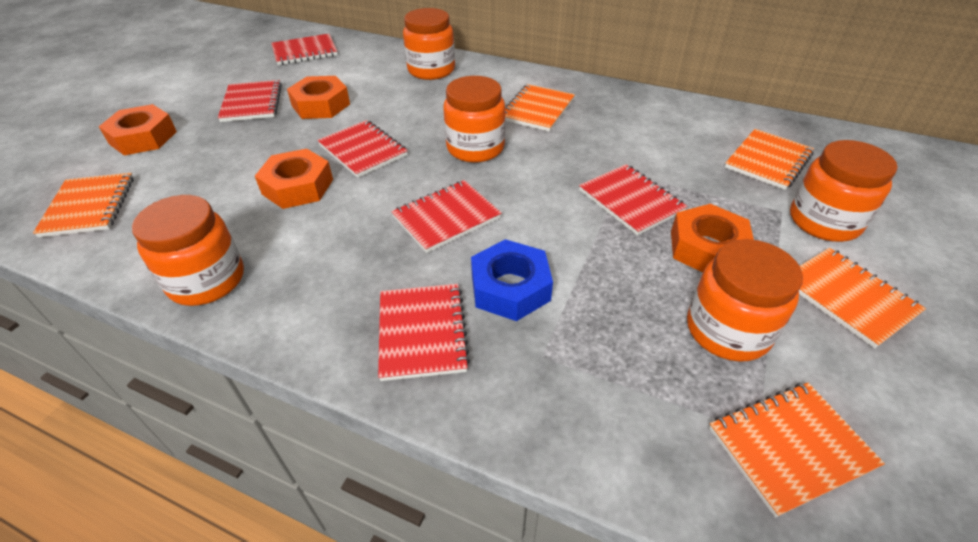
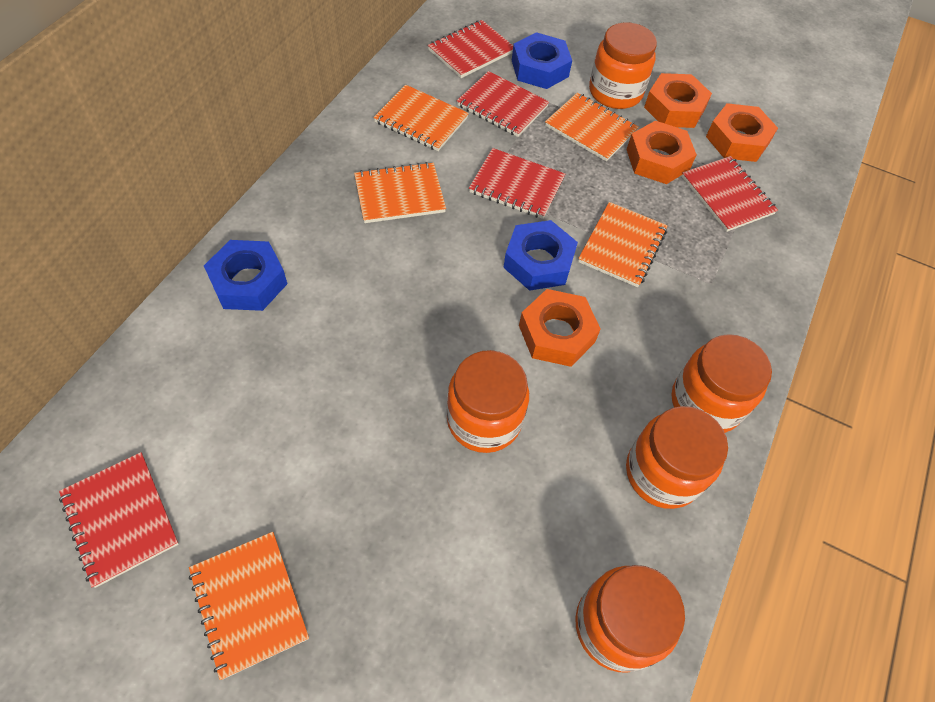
blue nut: [471,239,553,321] = 1 -> [204,240,288,311] [503,220,578,291] [512,32,572,89] = 3
red notebook: [218,80,282,122] [271,34,338,65] [318,120,408,178] [378,284,470,381] [391,180,502,253] [579,164,687,236] = 6 -> [59,452,179,588] [428,20,513,78] [457,71,549,137] [469,148,565,219] [682,156,778,232] = 5

